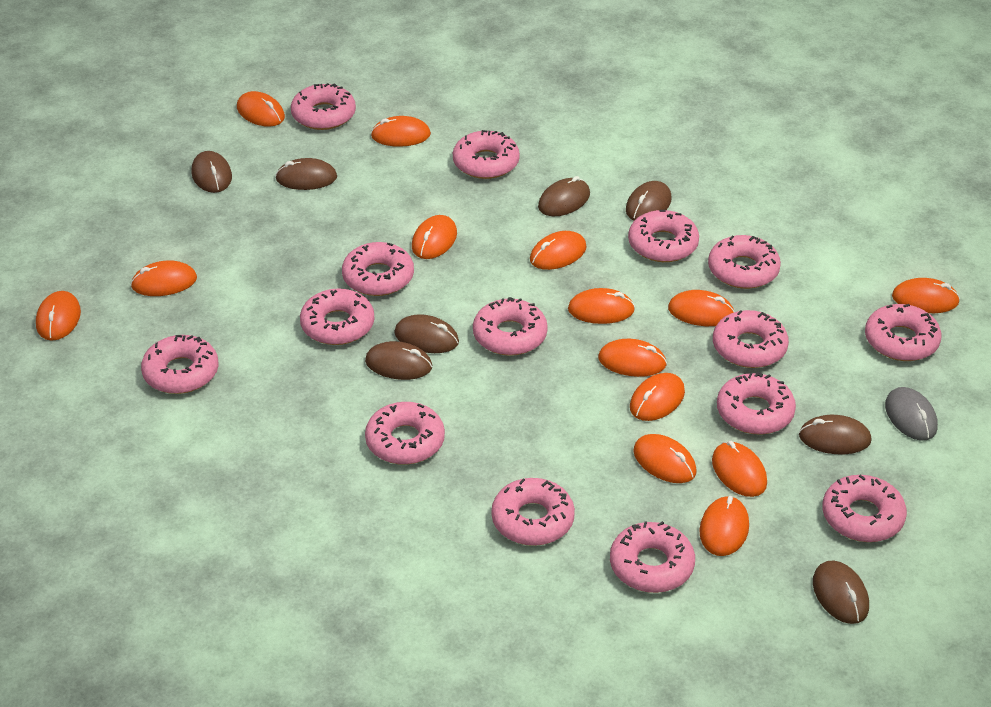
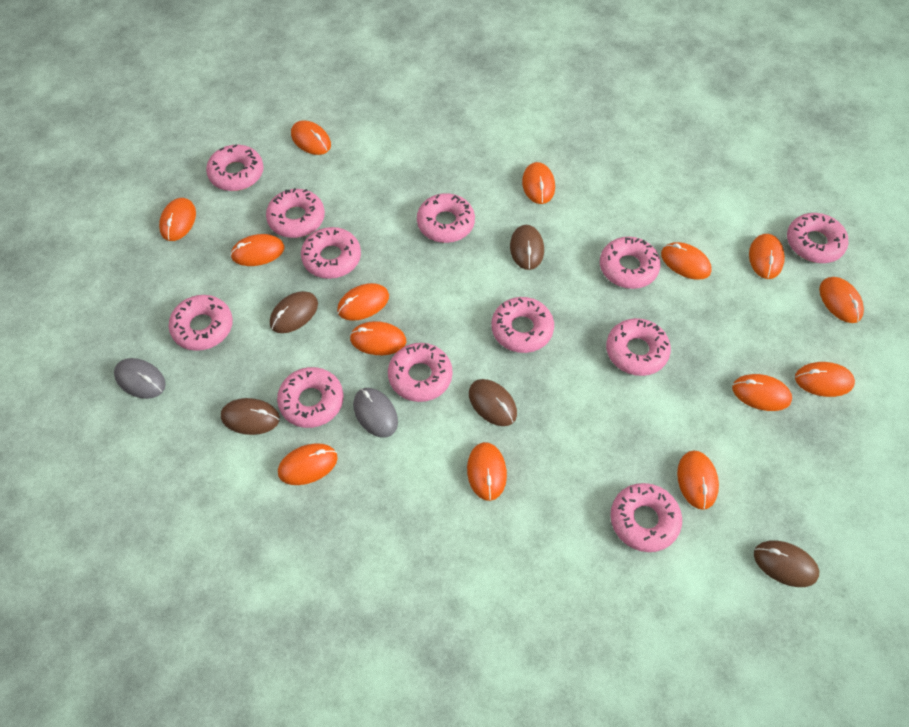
brown mouse: [191,151,232,193] [275,158,337,190] [365,341,432,380] [394,314,459,353] [538,176,590,216] [626,181,672,221] [799,415,872,454] [813,560,869,624] = 8 -> [221,398,280,435] [270,291,318,333] [469,379,517,426] [510,225,544,270] [754,540,819,587] = 5
grey mouse: [885,387,938,441] = 1 -> [114,358,166,399] [353,388,398,437] = 2
pink donut: [141,335,219,394] [291,83,356,130] [300,288,374,345] [342,242,414,296] [365,402,445,465] [453,130,520,179] [473,297,548,356] [492,478,575,546] [610,521,695,593] [628,210,699,262] [708,235,781,289] [713,310,789,368] [717,372,796,435] [822,475,907,542] [865,304,942,361] = 15 -> [168,295,233,351] [206,144,263,191] [266,188,325,238] [277,367,344,428] [301,227,361,279] [388,343,453,402] [417,193,475,243] [491,297,554,353] [600,237,660,289] [606,318,671,376] [610,483,682,552] [787,213,848,263] = 12

